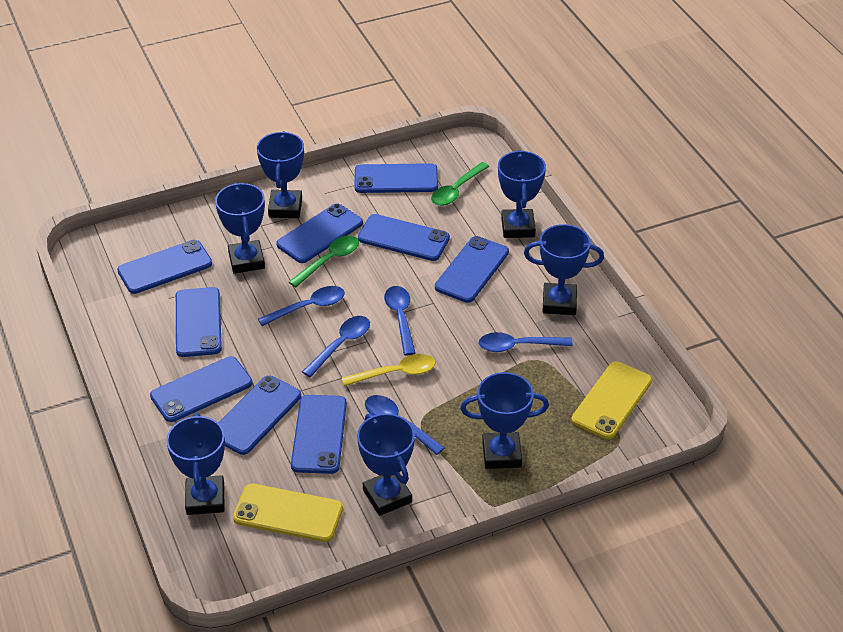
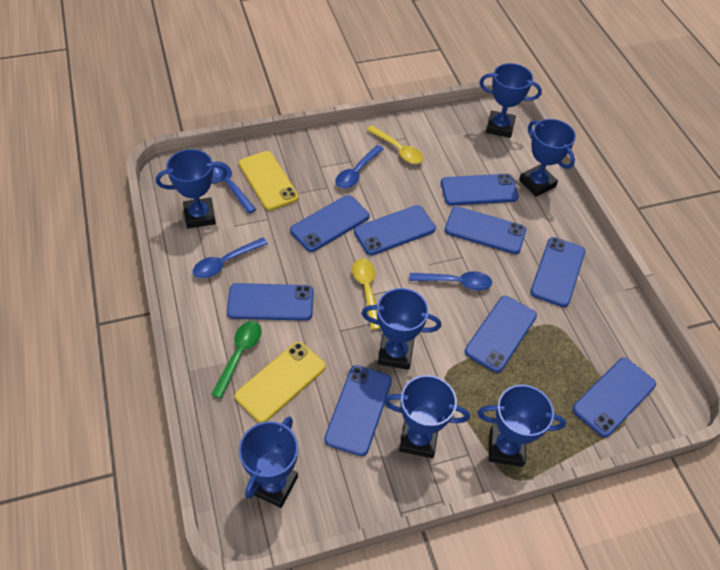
blue spoon: [258,286,345,326] [302,316,370,377] [365,395,445,455] [384,286,415,355] [479,332,573,352] = 5 -> [193,237,268,278] [212,161,256,214] [336,145,384,188] [409,271,492,290] = 4
green spoon: [289,235,359,287] [431,162,489,206] = 2 -> [211,321,262,399] = 1
yellow spoon: [341,354,436,386] = 1 -> [352,259,380,330] [367,125,424,164] = 2

